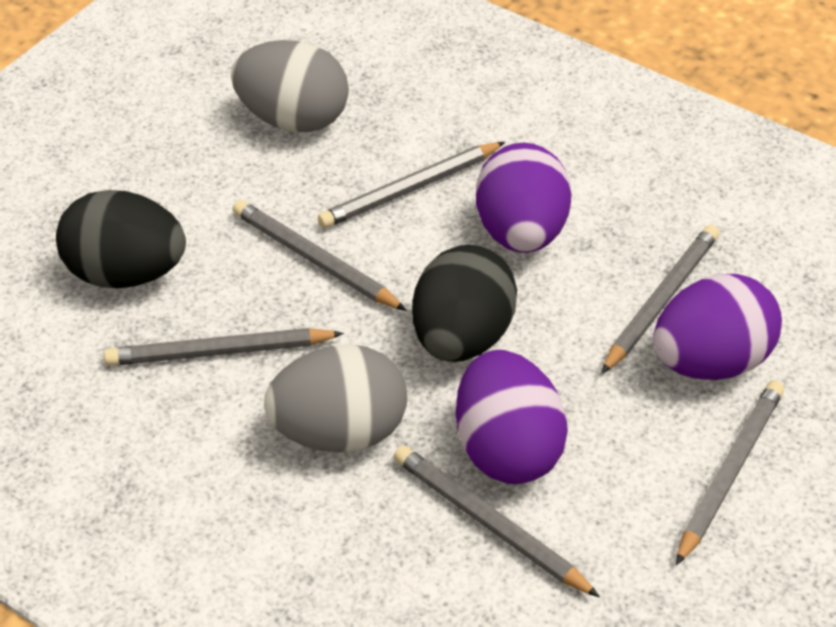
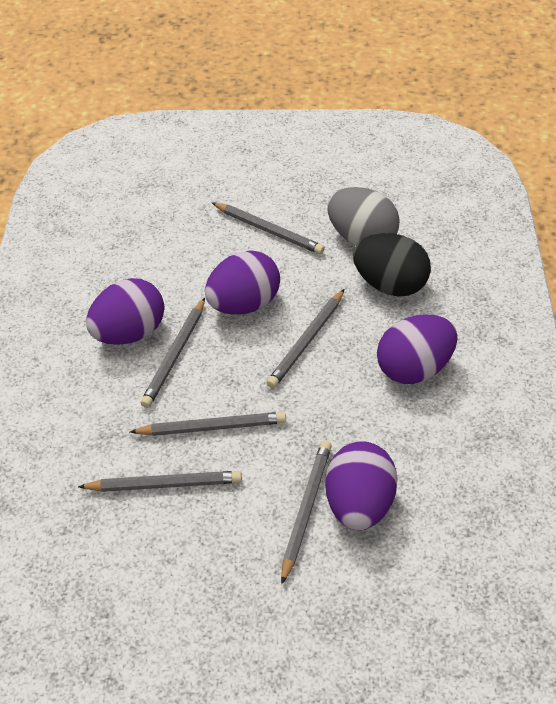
black egg: [56,190,186,289] [412,245,517,362] = 2 -> [353,233,431,297] = 1
grey egg: [231,40,349,132] [264,344,407,453] = 2 -> [327,187,400,246] = 1
purple egg: [456,350,568,484] [476,143,572,253] [653,274,782,380] = 3 -> [86,278,164,345] [205,250,280,314] [325,441,398,530] [377,314,457,384] = 4

